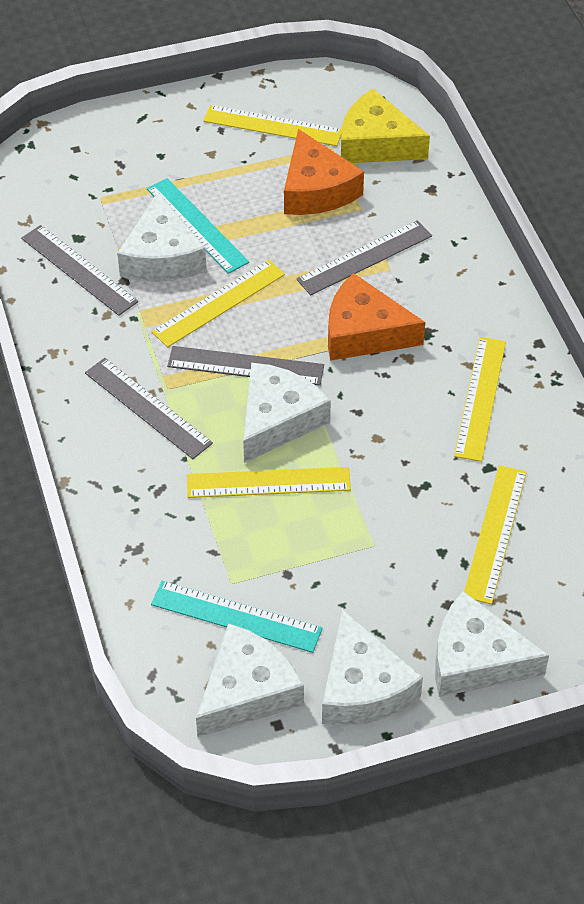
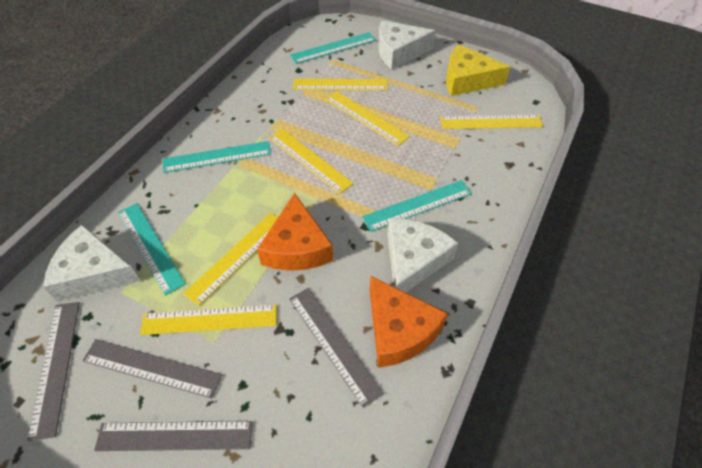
turquoise ruler: [147,178,249,274] [151,581,323,653] = 2 -> [118,203,186,296] [163,141,271,173] [290,32,376,64] [362,180,472,232] = 4
white cheese: [117,192,207,282] [196,623,304,737] [243,363,331,463] [322,609,423,726] [435,591,549,697] = 5 -> [43,224,140,302] [378,21,436,70] [387,218,458,293] = 3
yellow ruler: [151,259,285,347] [187,467,351,498] [203,105,341,146] [454,337,506,462] [464,465,527,604] = 5 -> [140,304,277,335] [183,213,278,306] [269,129,354,194] [293,79,388,90] [325,91,410,146] [440,114,543,129] = 6

